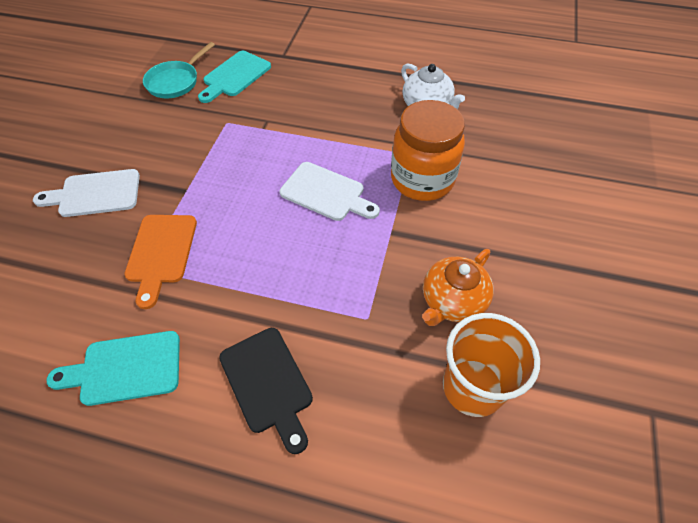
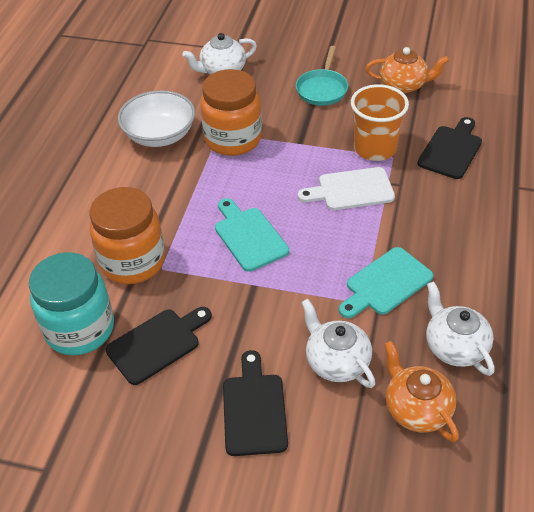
black cutting board: [219,328,313,454] = 1 -> [106,307,212,385] [223,350,288,456] [417,117,482,179] = 3
orange cutting board: [124,215,197,309] = 1 -> none = 0
orange jar: [391,100,465,201] = 1 -> [90,187,165,284] [200,69,262,156] = 2
orange teapot: [422,249,494,326] = 1 -> [365,47,449,93] [384,341,459,442] = 2
turquoise jar: none = 0 -> [29,252,114,355] = 1
white bowl: none = 0 -> [118,90,195,147] = 1
white cutting board: [33,169,140,217] [280,162,380,221] = 2 -> [298,167,395,210] = 1
white teapot: [401,63,465,109] = 1 -> [183,33,257,75] [301,299,375,388] [426,281,494,376] = 3

